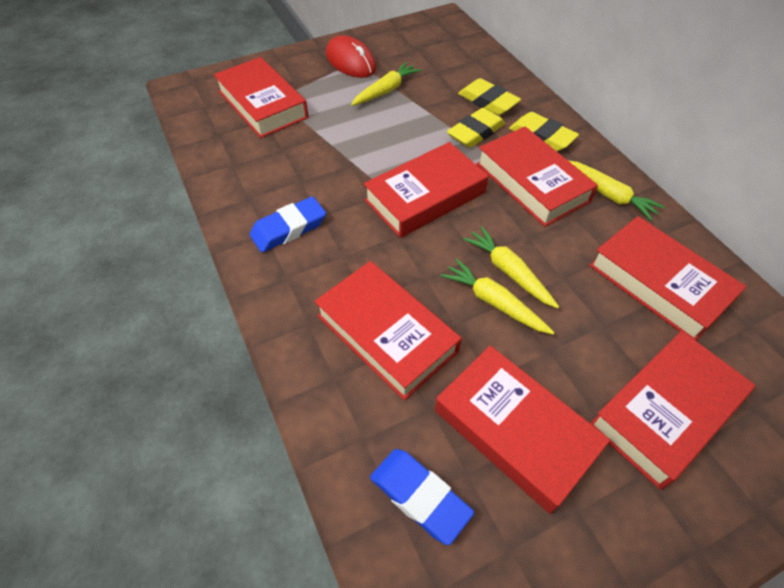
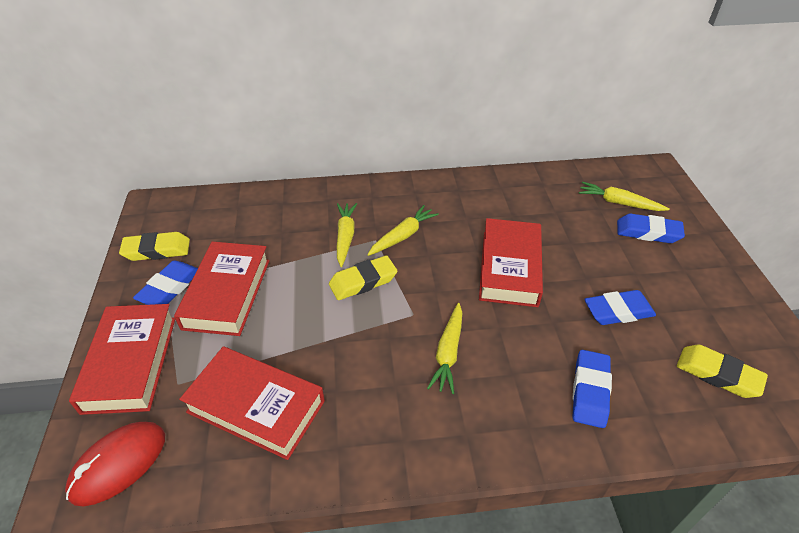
blue eraser: [250,196,326,253] [370,449,474,545] = 2 -> [133,261,198,305] [573,350,612,428] [584,290,656,325] [617,213,685,243] = 4
red book: [214,57,309,138] [314,261,462,400] [363,142,489,238] [435,346,610,514] [477,127,598,227] [589,216,747,341] [590,331,756,490] = 7 -> [69,304,175,415] [174,242,270,336] [179,346,325,460] [479,218,543,307] = 4

